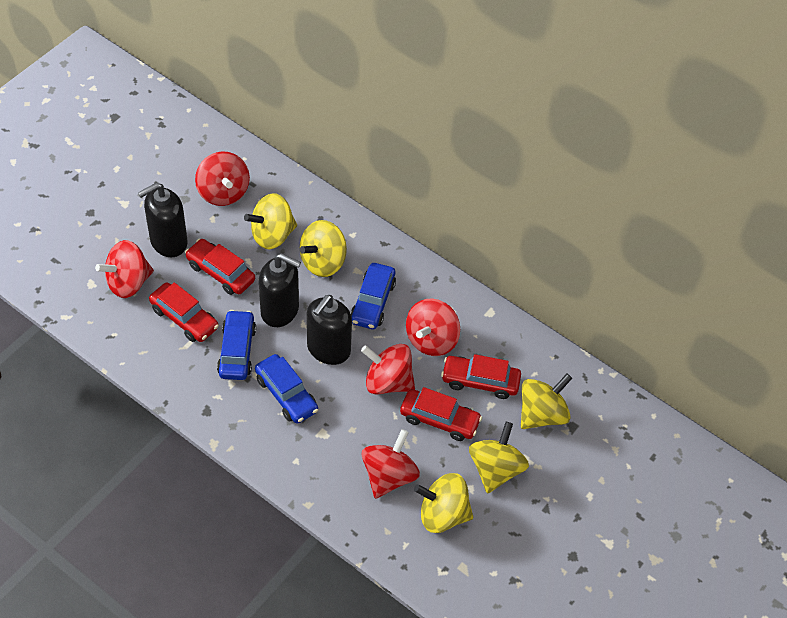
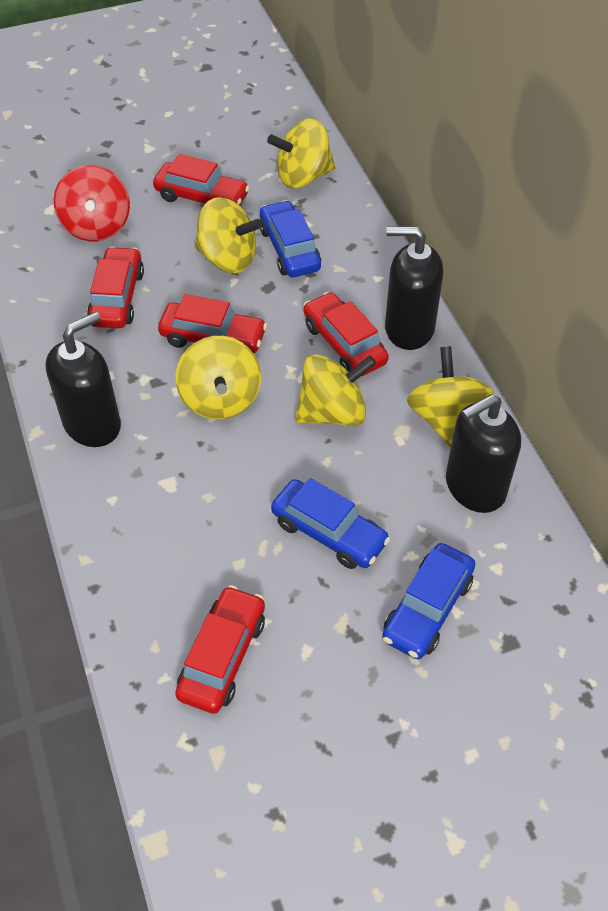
red car: [149,282,219,342] [185,239,255,295] [400,387,482,441] [441,354,521,399] = 4 -> [87,246,144,328] [153,154,250,206] [158,294,267,353] [175,585,265,714] [303,292,389,376] = 5
red spinning top: [95,240,154,298] [195,151,250,206] [361,344,415,395] [362,429,420,499] [406,298,460,356] = 5 -> [54,165,130,242] = 1

